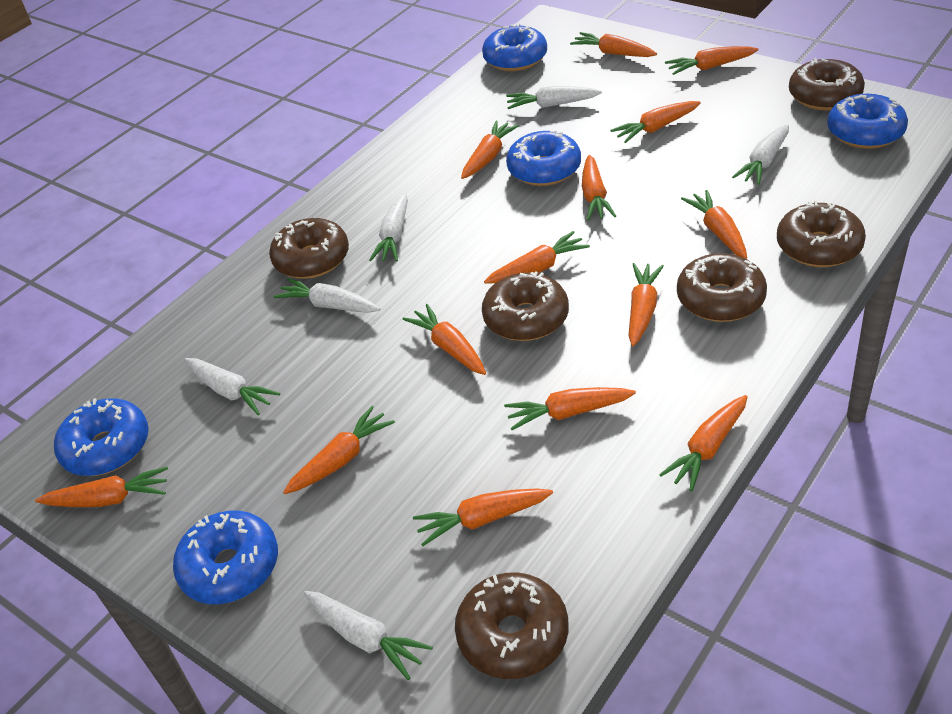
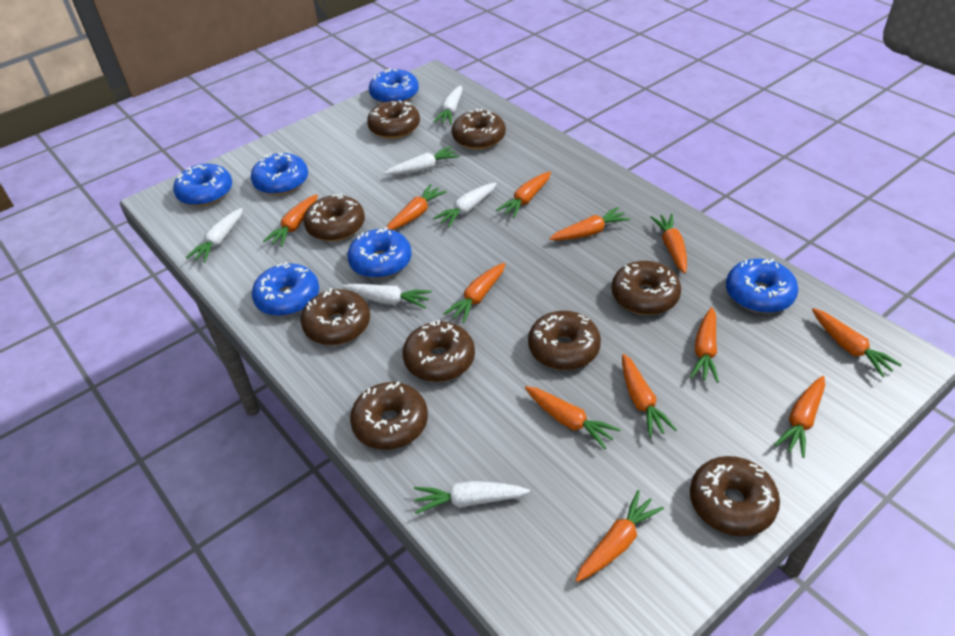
blue donut: [54,398,149,476] [173,510,278,604] [482,23,547,71] [506,130,581,186] [827,94,908,149] = 5 -> [173,164,232,206] [251,153,308,195] [252,262,319,316] [347,227,412,279] [369,68,419,103] [726,259,798,313] = 6
brown donut: [269,218,349,279] [455,572,568,679] [482,271,569,341] [677,253,767,322] [777,200,866,267] [789,58,865,111] = 6 -> [301,288,370,345] [304,194,365,241] [350,382,428,450] [367,100,420,139] [403,320,475,382] [452,109,506,150] [528,311,601,370] [611,261,681,315] [690,456,780,536] = 9
orange carrot: [35,467,168,507] [283,406,395,494] [402,304,486,375] [413,488,553,546] [461,121,519,179] [484,231,590,284] [504,387,636,430] [570,32,657,57] [582,155,616,221] [610,101,701,143] [628,263,664,346] [659,395,748,492] [665,46,759,75] [681,190,747,259] = 14 -> [263,194,318,247] [387,184,447,230] [443,263,506,323] [496,172,551,218] [525,386,621,449] [549,207,630,240] [575,490,664,582] [622,354,677,437] [650,214,687,274] [690,307,719,383] [774,376,825,458] [812,308,902,377] = 12

